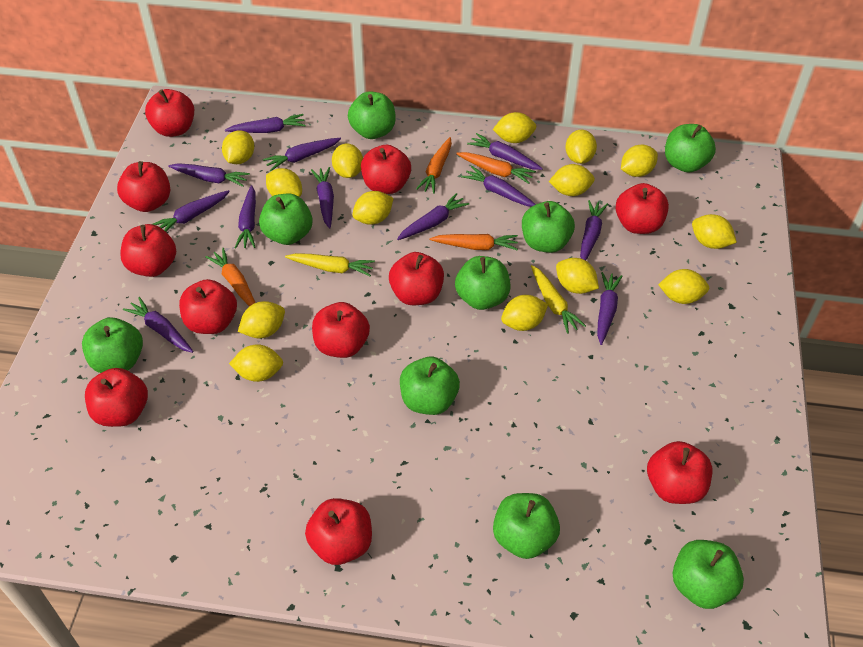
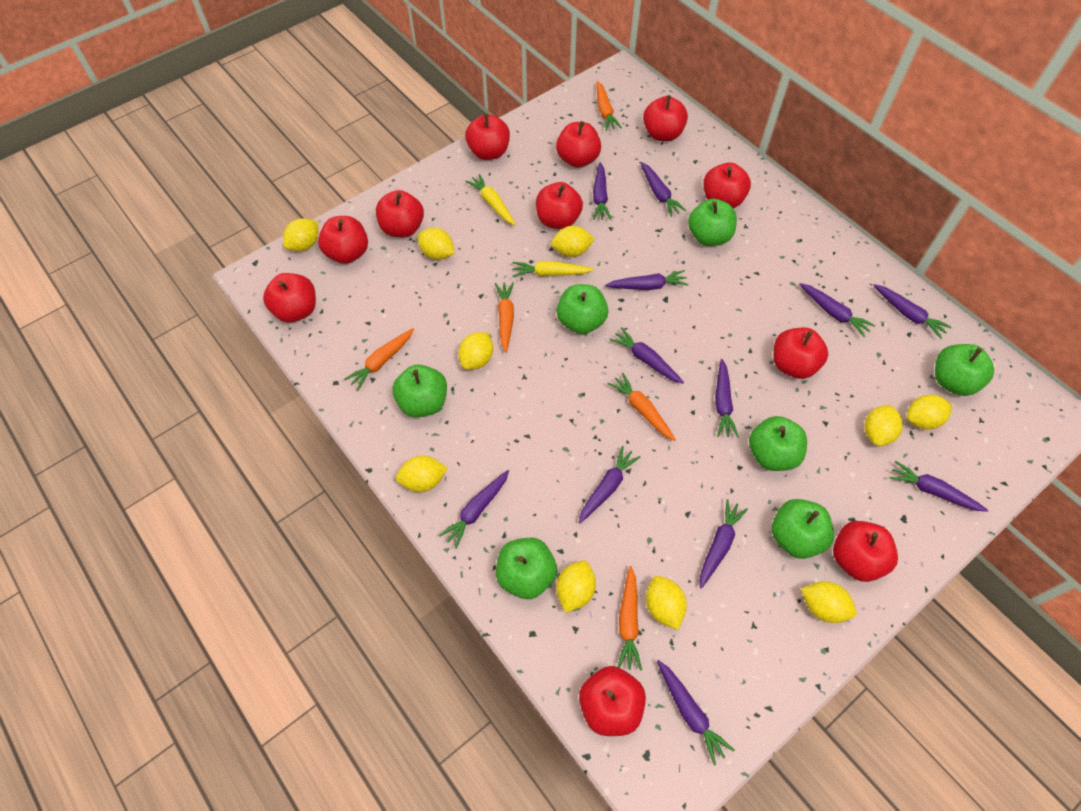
green apple: [82,317,143,373] [259,194,313,245] [348,91,396,139] [400,357,460,415] [455,256,510,310] [493,493,560,559] [522,201,575,253] [665,124,716,172] [673,540,744,609] = 9 -> [392,365,447,418] [496,538,557,599] [557,284,608,334] [688,199,737,246] [749,416,807,471] [772,499,834,559] [935,344,994,396] = 7
orange carrot: [205,248,255,307] [416,137,452,194] [430,234,518,250] [456,152,536,184] = 4 -> [344,328,414,391] [495,282,514,352] [596,81,622,131] [608,373,676,441] [618,566,642,671] = 5
yellow lemon: [222,130,254,164] [229,344,283,382] [238,301,285,338] [266,168,302,197] [332,144,363,178] [352,191,394,225] [493,112,536,143] [501,295,548,331] [549,164,595,196] [556,258,599,294] [565,130,597,164] [621,145,658,177] [658,269,709,304] [692,214,737,249] = 14 -> [283,218,318,251] [396,456,448,492] [418,228,455,260] [458,332,493,370] [551,226,595,257] [556,561,596,613] [646,576,687,630] [801,581,857,623] [864,405,903,446] [907,395,952,430] = 10

